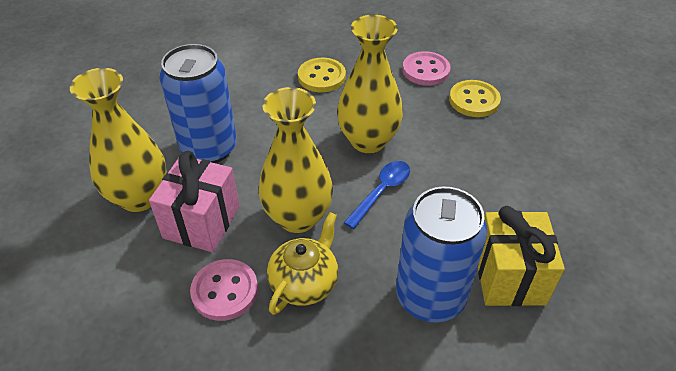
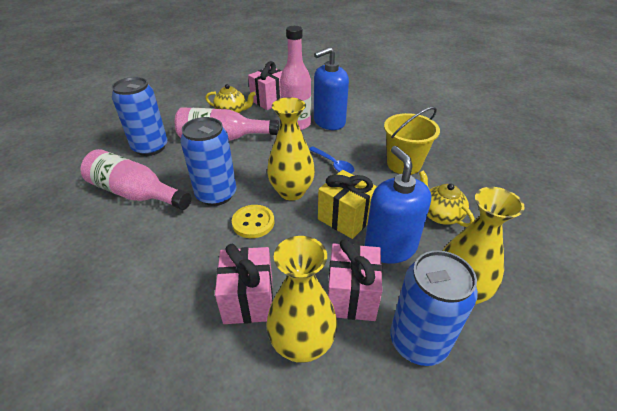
blue can: [160,44,237,163] [396,186,487,322] = 2 -> [112,77,168,156] [180,117,236,206] [390,250,478,366] = 3
blue soap dispenser: none = 0 -> [314,47,349,130] [365,146,431,264] = 2
pink bottle: none = 0 -> [81,149,191,210] [175,107,279,141] [280,26,311,130] = 3
pink button: [190,259,258,321] [402,51,451,86] = 2 -> none = 0
pink gift: [149,151,240,252] = 1 -> [215,244,273,324] [248,61,282,110] [328,239,382,321] = 3
yellow bucket: none = 0 -> [384,107,440,175] = 1
yellow button: [298,58,346,92] [449,80,501,117] = 2 -> [232,205,274,238] = 1
yellow teapot: [267,212,338,315] = 1 -> [205,84,256,113] [419,171,475,227] = 2

